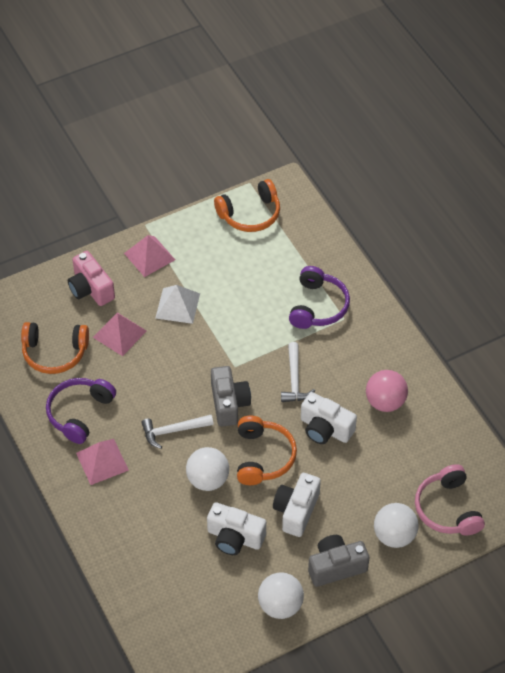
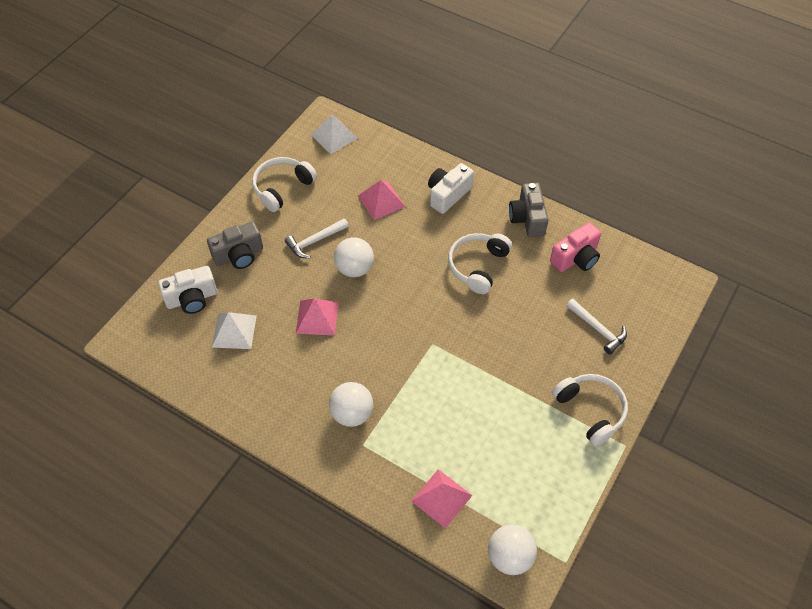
orange headphones: [21,322,89,374] [214,179,280,232] [237,416,297,485] = 3 -> none = 0
pink ball: [366,370,408,412] = 1 -> none = 0
pink headphones: [415,464,485,536] = 1 -> none = 0
purple headphones: [46,378,116,444] [289,266,350,329] = 2 -> none = 0
white camera: [207,502,266,555] [273,473,321,537] [301,392,357,444] = 3 -> [158,266,217,314] [428,163,474,214] = 2
white headphones: none = 0 -> [252,157,317,212] [448,233,512,294] [552,374,628,446] = 3
white pyramid: [155,285,200,324] = 1 -> [212,312,257,349] [311,115,358,154] = 2

